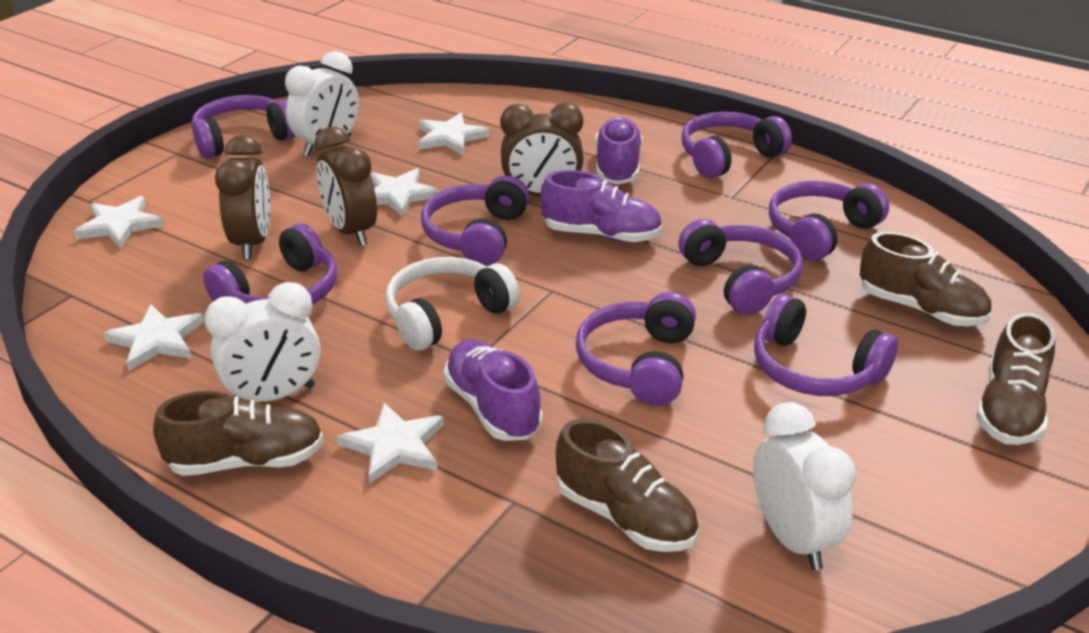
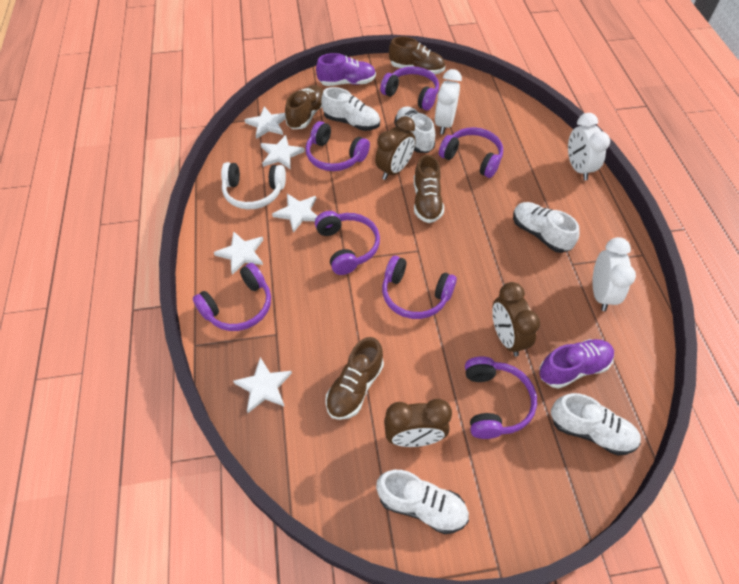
purple headphones: [191,95,295,159] [203,224,337,305] [421,175,530,266] [576,292,696,406] [679,219,803,315] [682,112,792,179] [754,294,898,396] [769,181,889,261] = 8 -> [193,263,271,331] [306,121,370,171] [315,211,380,275] [380,66,439,110] [382,256,457,319] [439,127,503,178] [465,356,537,439] = 7
purple shoe: [443,339,543,441] [541,170,662,243] [595,117,642,185] = 3 -> [316,53,376,86] [539,339,614,389] = 2
white shoe: none = 0 -> [321,87,380,131] [376,470,469,534] [394,106,435,153] [513,202,579,253] [551,393,641,456] = 5

